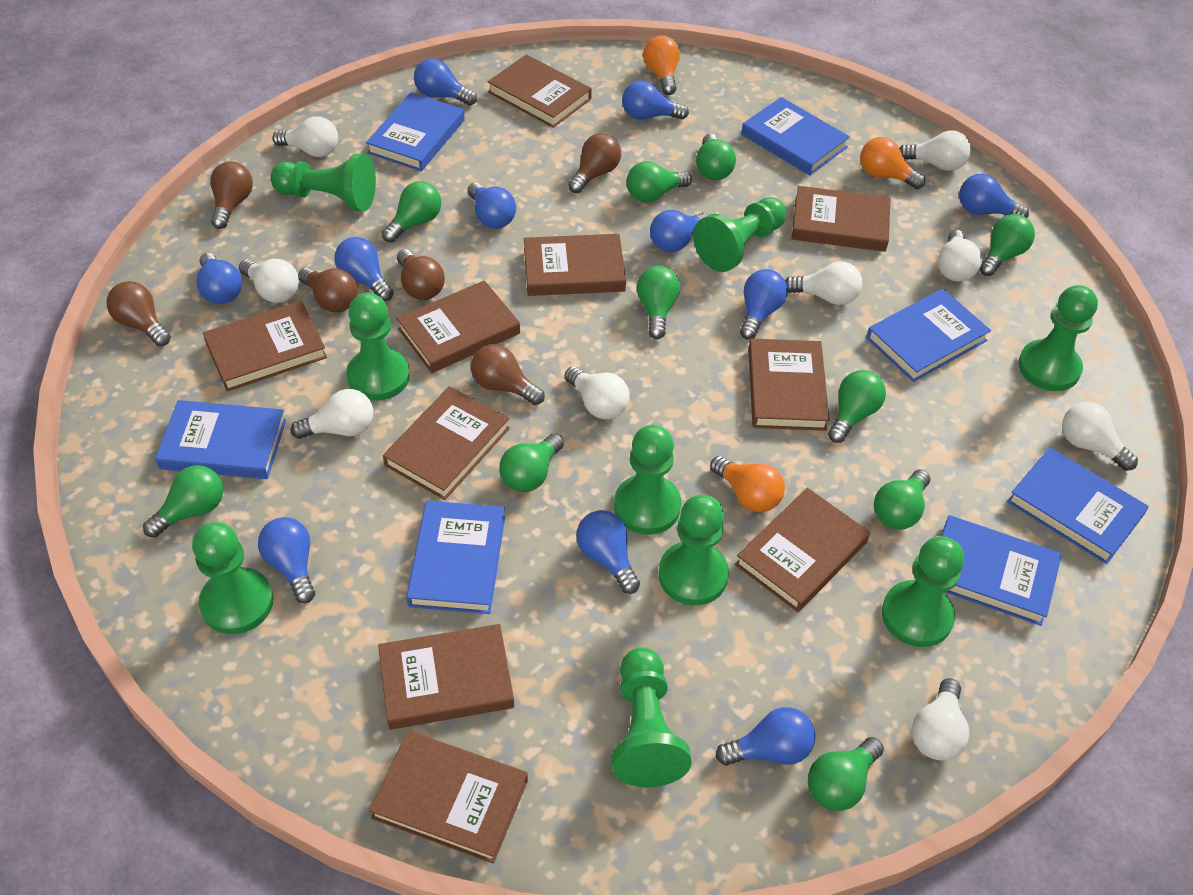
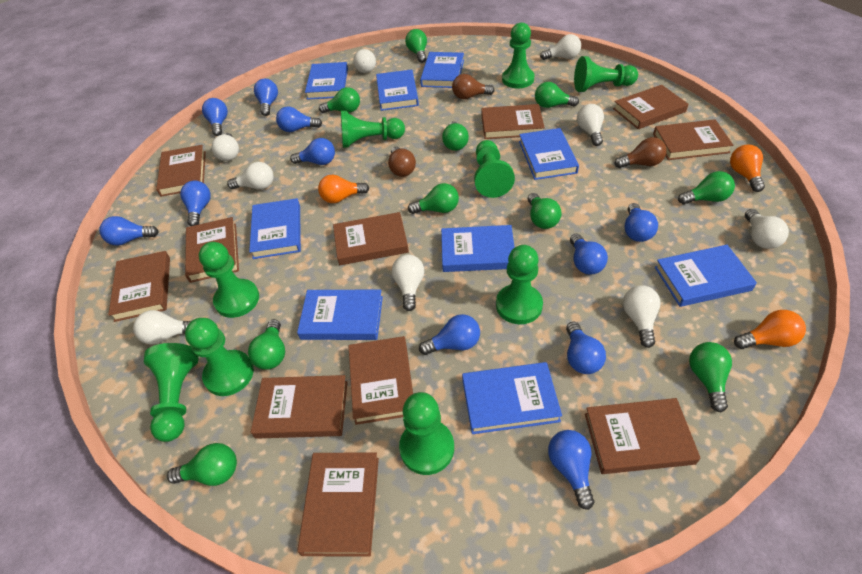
blue book: [155,400,286,479] [366,92,465,171] [407,501,505,614] [741,97,850,175] [866,289,991,382] [941,515,1062,626] [1007,447,1149,564] = 7 -> [249,198,301,259] [297,289,383,340] [305,62,348,100] [376,70,419,111] [420,52,464,88] [441,225,515,272] [462,362,562,434] [519,128,579,180] [655,245,757,307] = 9
brown book: [203,301,327,392] [369,731,528,863] [378,624,514,730] [383,386,510,500] [397,280,520,373] [488,54,592,128] [524,234,626,296] [735,488,870,612] [748,338,829,431] [791,186,891,252] = 10 -> [108,251,170,322] [156,145,206,197] [185,217,239,283] [251,375,348,439] [297,452,379,557] [333,212,409,265] [349,336,413,425] [481,104,545,139] [585,398,700,474] [613,85,688,129] [653,119,733,160] = 11
brown light bulb: [107,281,171,346] [210,161,253,229] [298,268,358,312] [397,249,445,300] [471,344,545,405] [568,133,621,193] = 6 -> [388,146,416,177] [452,74,495,99] [615,137,667,168] = 3

